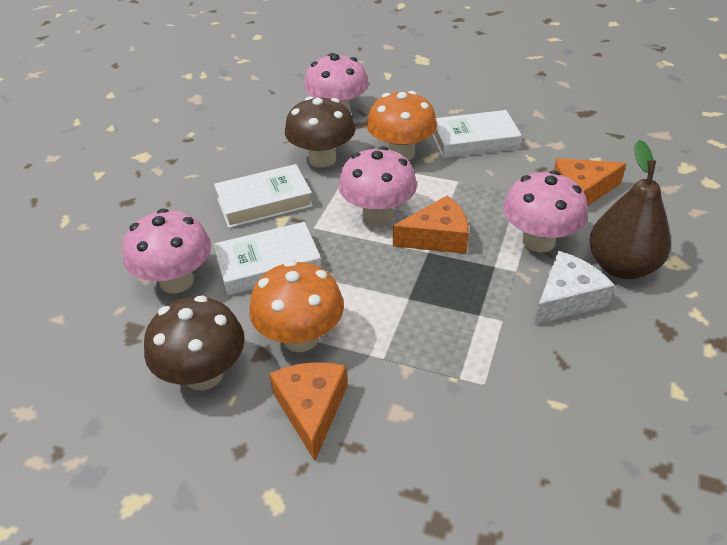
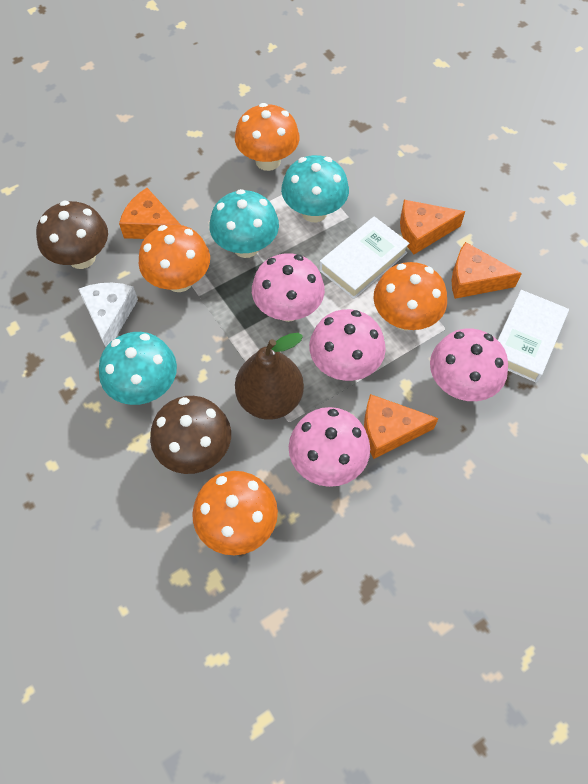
orange cheese: [269,362,348,461] [393,195,469,254] [554,158,627,206] = 3 -> [119,188,181,239] [364,394,439,459] [400,200,465,254] [452,242,522,299] = 4
orange mushroom: [249,261,344,352] [367,91,437,161] = 2 -> [139,224,210,292] [192,471,278,555] [235,103,300,171] [373,262,447,331] = 4
turquoise mushroom: none = 0 -> [99,332,177,405] [209,189,279,258] [281,155,349,222] = 3
white book: [213,222,322,296] [214,164,313,228] [432,110,522,158] = 3 -> [319,216,410,299] [498,290,569,383] = 2

